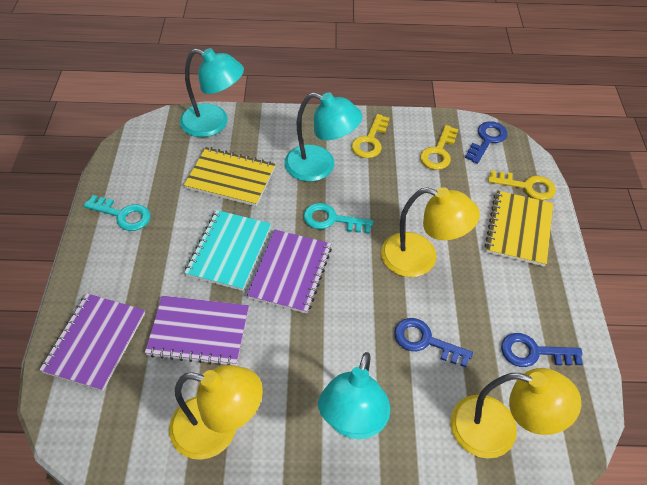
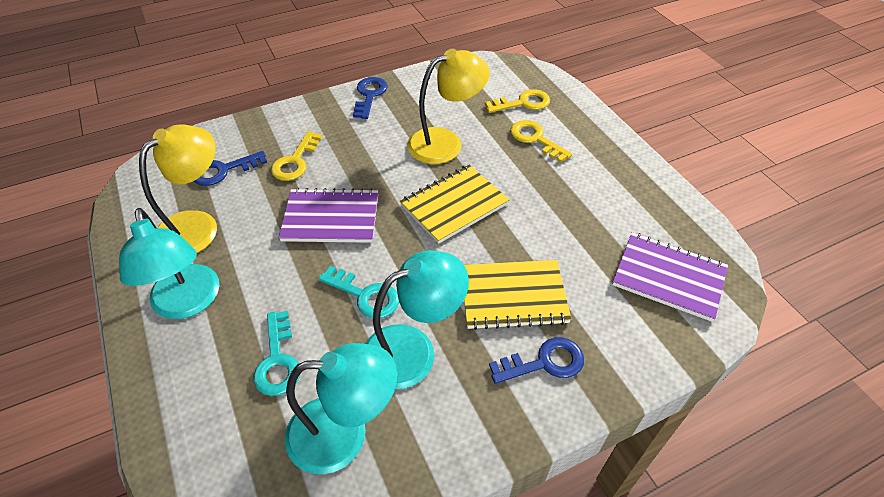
purple notebook: [39,293,145,391] [145,296,249,366] [247,230,332,314] = 3 -> [279,188,378,243] [612,232,728,322] = 2
turquoise notebook: [184,210,271,291] = 1 -> none = 0
yellow lamp: [169,365,263,460] [381,187,480,277] [450,368,581,459] = 3 -> [139,124,217,253] [407,49,490,164] = 2

